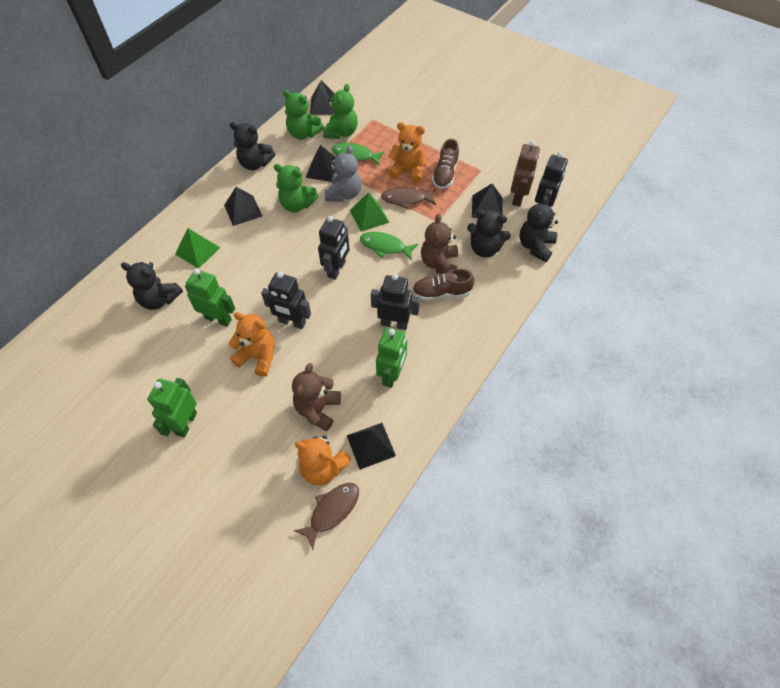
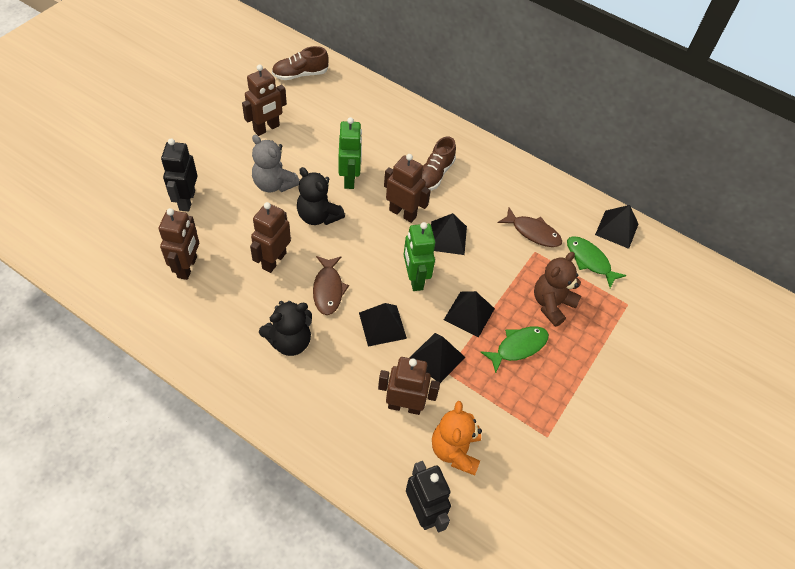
black robot: [261,272,311,329] [318,216,349,280] [371,274,420,330] [535,152,568,207] = 4 -> [161,138,197,211] [406,461,451,532] = 2
black teddy bear: [121,262,183,310] [230,122,275,170] [467,210,511,258] [519,196,558,262] = 4 -> [259,301,312,356] [297,167,345,225] = 2
brown robot: [511,140,540,207] = 1 -> [159,208,199,280] [242,65,287,136] [250,202,291,273] [378,357,440,415] [384,154,431,223] = 5
brown teddy bear: [292,363,341,431] [421,214,458,274] = 2 -> [534,252,581,327] = 1
green pyramid: [175,228,220,269] [350,192,390,232] = 2 -> none = 0
green robot: [148,378,197,438] [185,269,235,327] [376,327,407,388] = 3 -> [339,117,362,189] [403,222,435,291] = 2
green teddy bear: [274,164,318,212] [283,90,324,140] [323,84,358,139] = 3 -> none = 0
orange teddy bear: [228,312,274,377] [295,435,351,486] [388,122,427,183] = 3 -> [432,401,482,475] = 1

